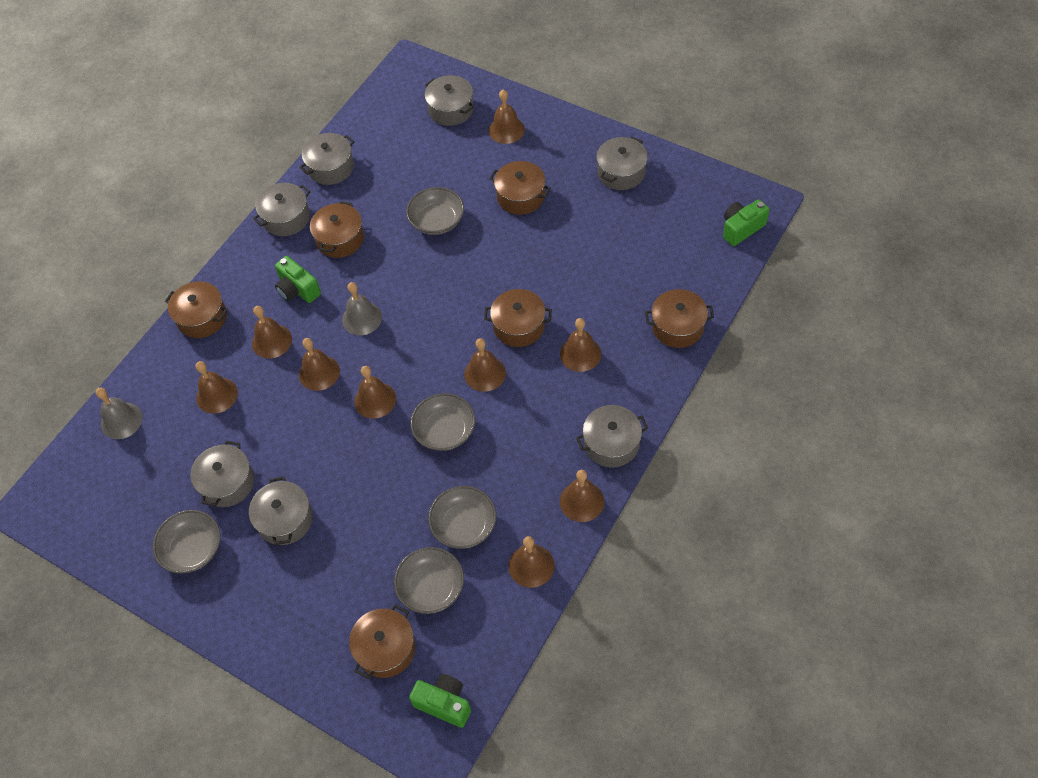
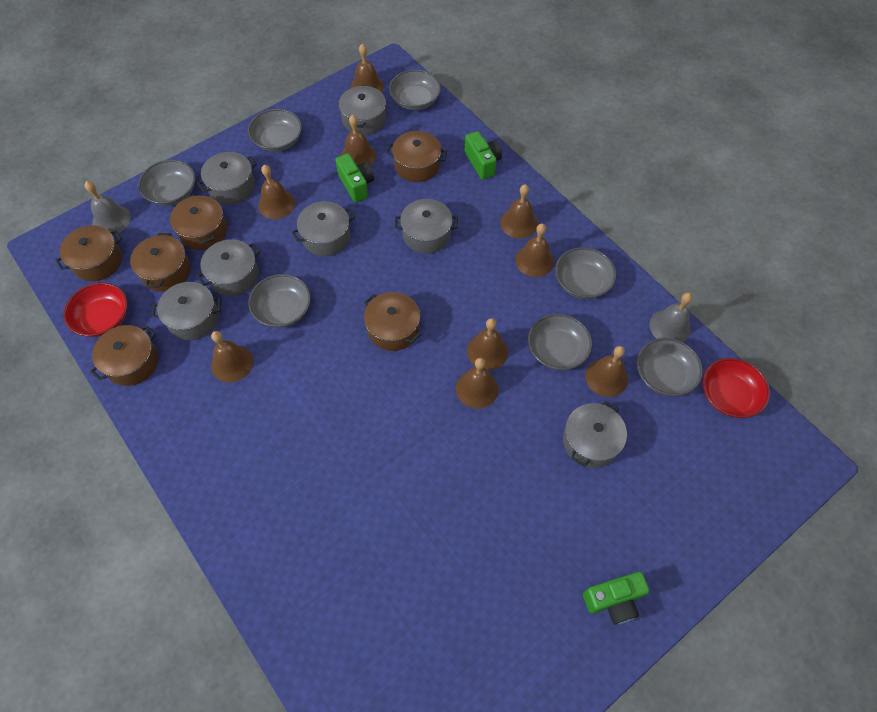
grey bowl: [152,510,221,574] [394,547,464,614] [406,187,464,235] [410,393,475,451] [428,486,496,549] = 5 -> [138,160,195,206] [248,109,302,152] [248,274,311,328] [389,69,441,110] [528,314,592,370] [555,247,616,299] [637,338,703,396] = 7
red bowl: none = 0 -> [64,283,128,337] [703,358,770,418] = 2

